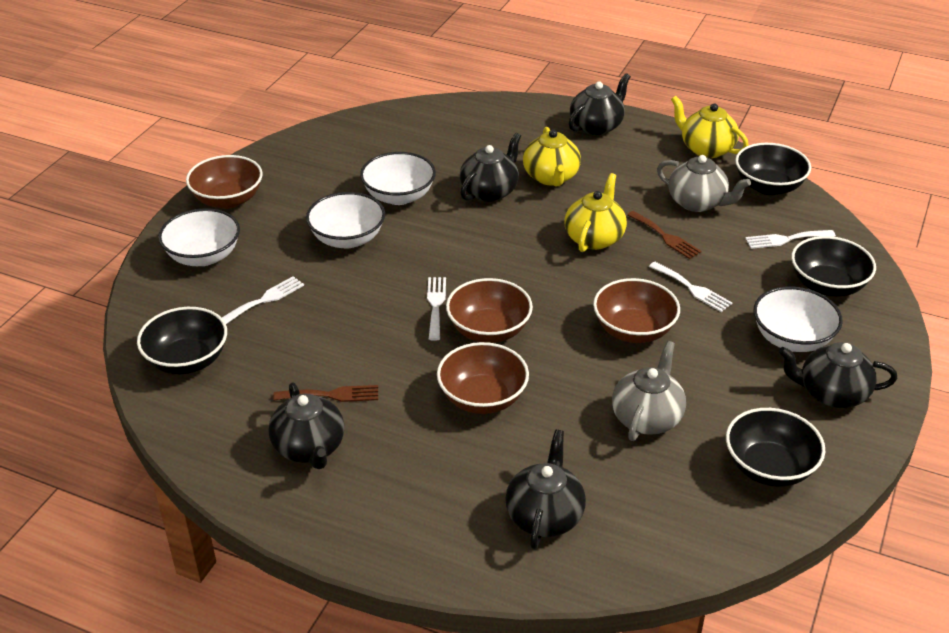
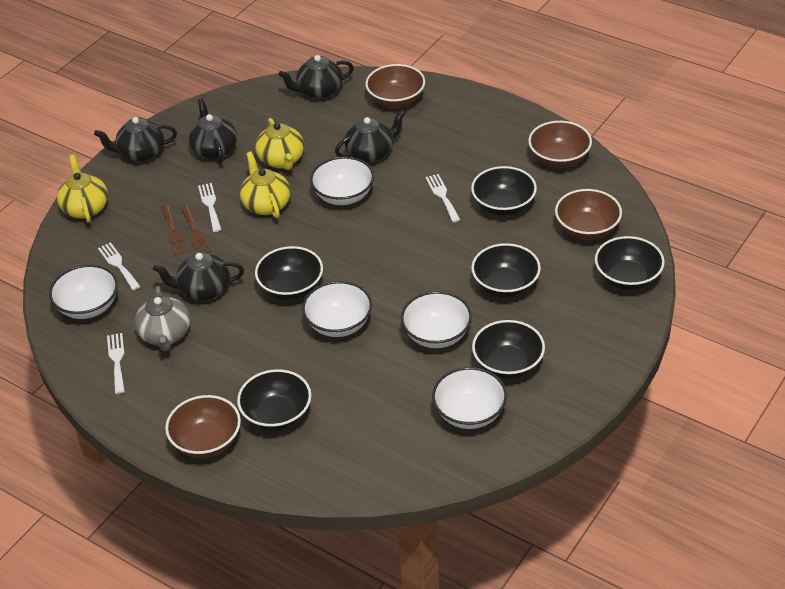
black bowl: [137,307,227,374] [726,408,825,487] [735,143,811,195] [791,236,876,297] = 4 -> [237,369,311,431] [255,246,323,300] [471,166,537,216] [471,243,541,298] [472,320,545,379] [595,236,665,290] = 6
grey teapot: [612,341,686,441] [657,155,751,212] = 2 -> [135,286,190,351] = 1
white bowl: [158,208,240,266] [306,192,385,249] [360,152,436,205] [754,287,843,352] = 4 -> [49,265,118,319] [302,281,372,337] [310,157,374,205] [401,291,472,348] [432,367,507,429] = 5

